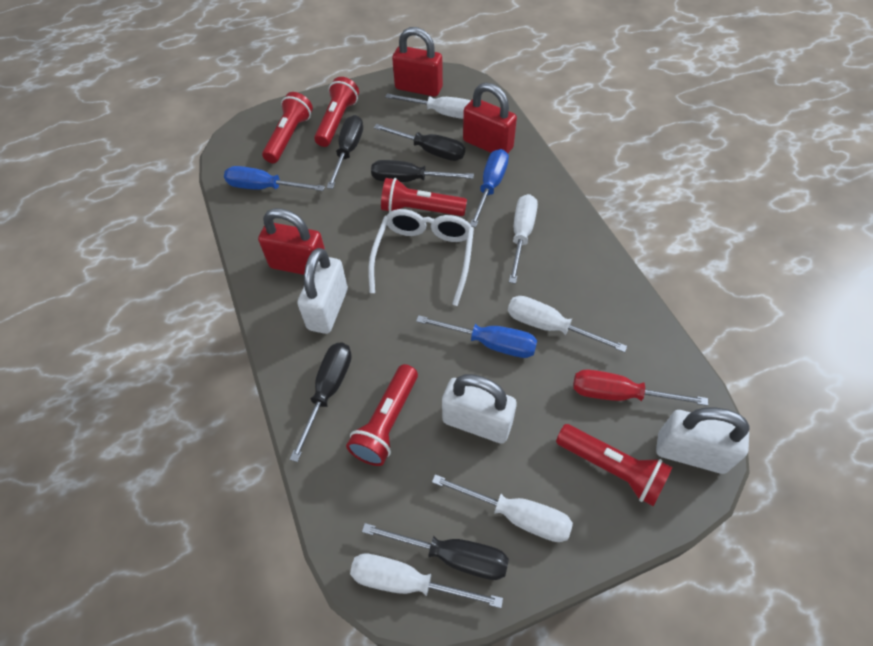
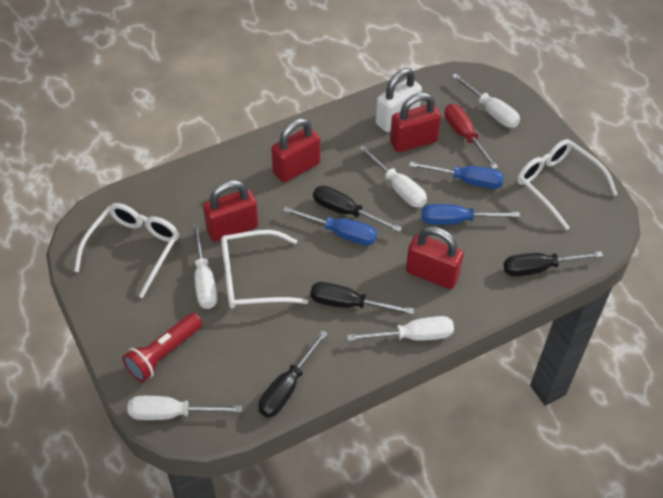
black screwdriver: [290,343,352,462] [327,115,363,189] [362,523,509,580] [371,160,474,182] [374,124,465,161] = 5 -> [259,330,328,417] [310,282,414,314] [313,186,402,232] [504,251,603,276] = 4
red flashlight: [262,92,313,163] [314,77,359,147] [346,364,418,466] [381,178,467,216] [556,424,672,506] = 5 -> [122,313,202,382] = 1
red padlock: [258,208,325,275] [392,27,443,97] [463,83,517,153] = 3 -> [203,180,258,242] [271,118,320,182] [390,92,441,152] [406,226,464,289] = 4
white glasses: [368,209,474,306] = 1 -> [74,203,179,298] [221,230,308,309] [517,139,618,230] = 3
white padlock: [297,248,348,334] [442,374,517,443] [656,407,750,474] = 3 -> [375,68,422,132] = 1

